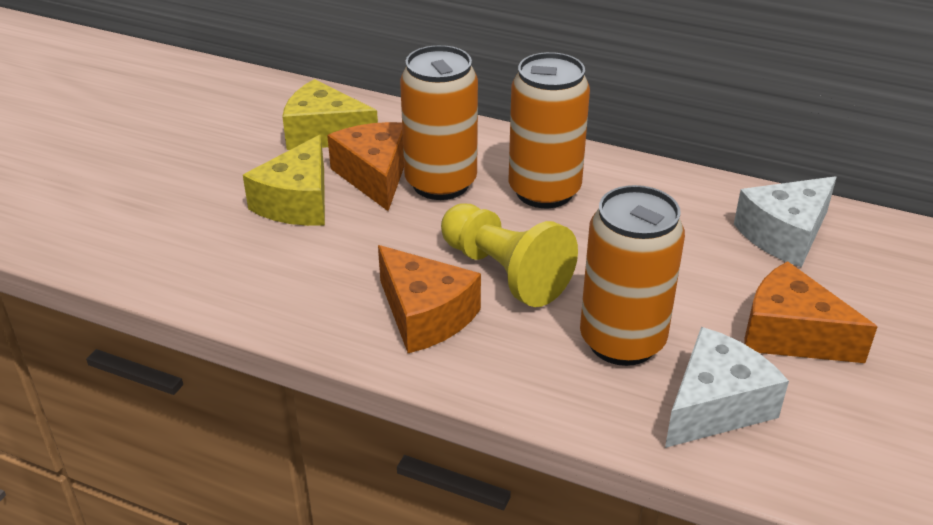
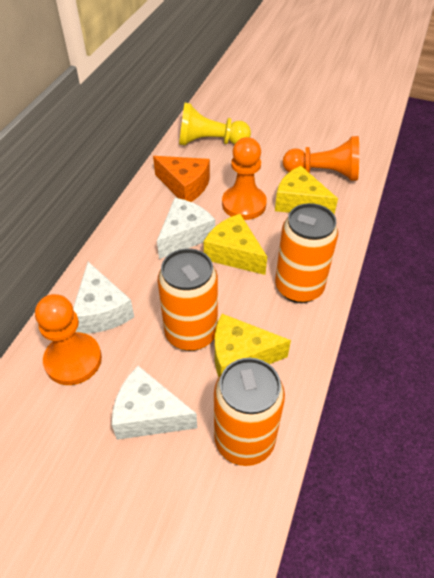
orange cheese: [327,122,404,211] [378,245,481,353] [744,261,877,363] = 3 -> [153,156,210,202] = 1
orange pawn: none = 0 -> [35,294,102,385] [222,137,267,220] [283,136,359,181] = 3
white cheese: [665,327,789,448] [734,176,837,267] = 2 -> [73,262,134,334] [112,366,197,440] [157,198,215,259] = 3
yellow cheese: [243,135,325,226] [282,79,378,150] = 2 -> [204,214,267,275] [215,314,291,377] [275,166,338,214] = 3

